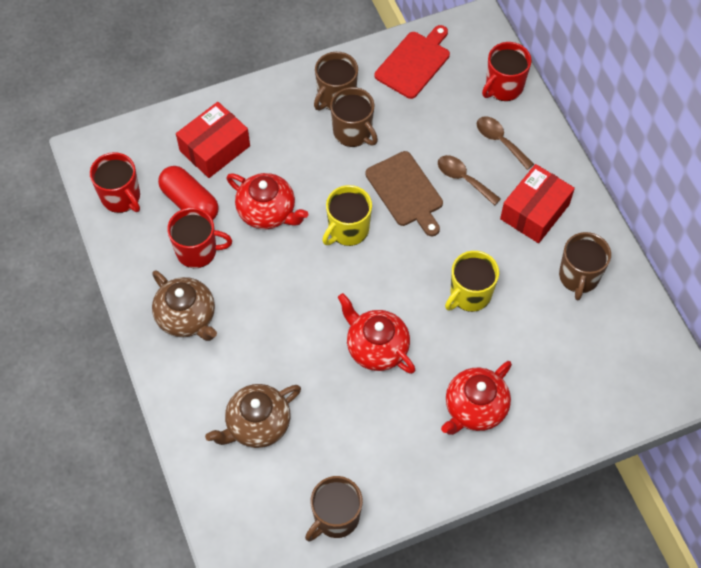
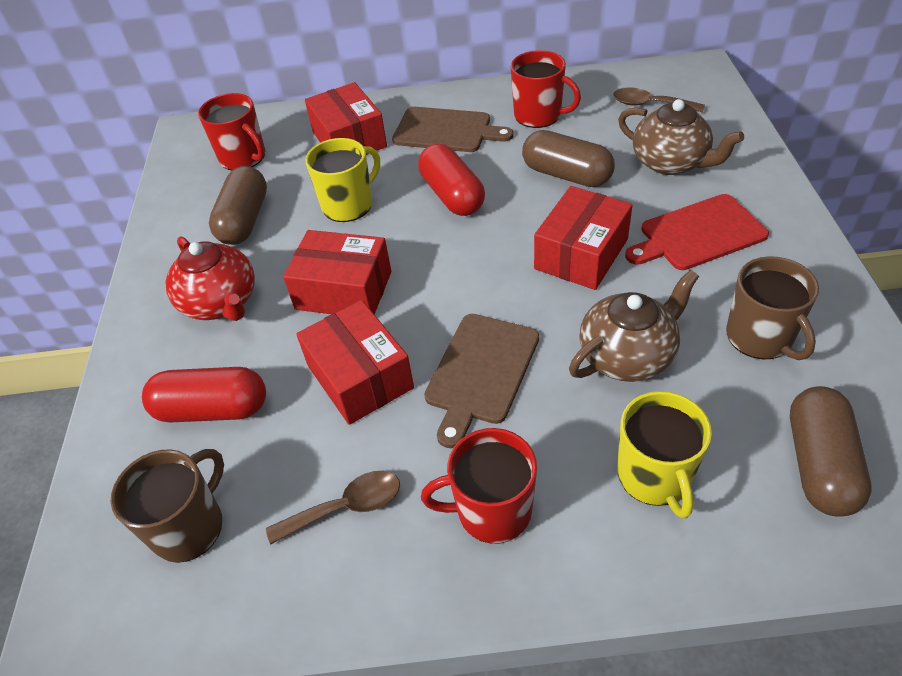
brown capsule: none = 0 -> [209,166,267,245] [522,130,615,187] [790,386,872,516] = 3
brown cutting board: [365,151,443,236] = 1 -> [392,107,513,152] [424,314,539,448] = 2
brown mug: [305,476,363,541] [314,52,358,110] [330,87,378,147] [559,232,611,300] = 4 -> [111,449,224,563] [726,256,819,360] = 2
red box: [176,102,250,178] [500,164,575,243] = 2 -> [283,230,391,315] [296,300,414,425] [305,82,387,155] [534,186,633,290] = 4
red capsule: [158,166,219,220] = 1 -> [142,367,266,422] [418,144,485,216] = 2
red teapot: [227,173,308,229] [338,293,415,374] [441,361,512,435] = 3 -> [165,236,255,321] = 1

